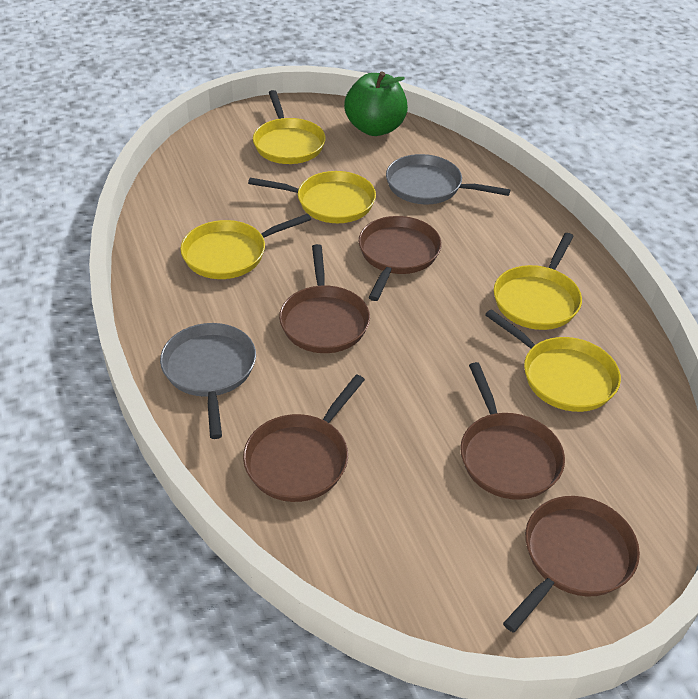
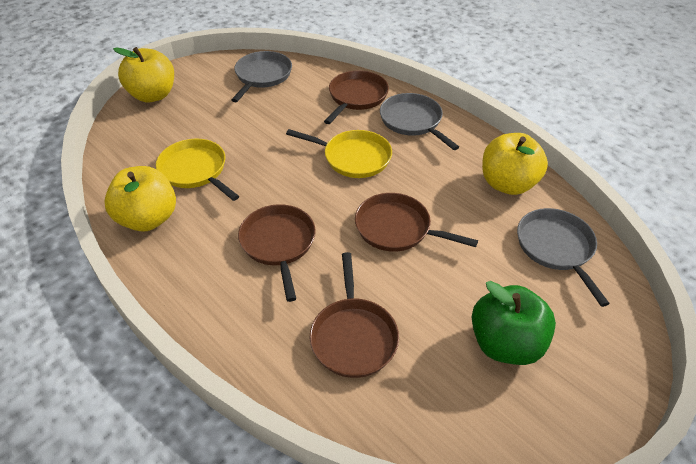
brown pan: [243,374,365,502] [279,244,370,353] [359,216,442,301] [460,362,565,500] [503,496,640,633] = 5 -> [238,204,316,302] [310,252,399,378] [324,70,389,124] [355,193,478,252] = 4
grey pan: [160,323,256,439] [386,154,510,204] = 2 -> [231,51,292,102] [380,93,459,150] [517,208,610,307] = 3
yellow apple: none = 0 -> [104,166,176,231] [113,47,174,102] [482,133,548,195] = 3
yellow pan: [180,214,311,279] [248,171,376,223] [253,90,326,164] [485,309,621,412] [494,233,582,330] = 5 -> [156,139,239,201] [286,129,392,178] = 2

